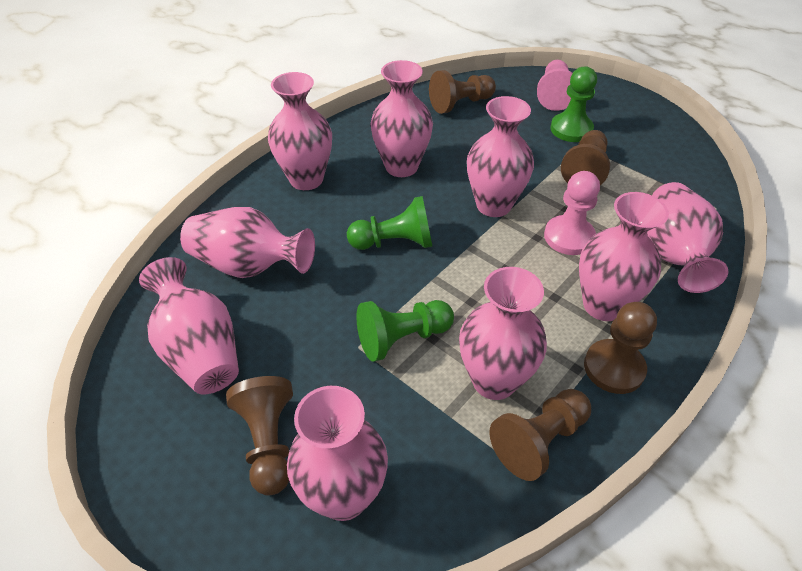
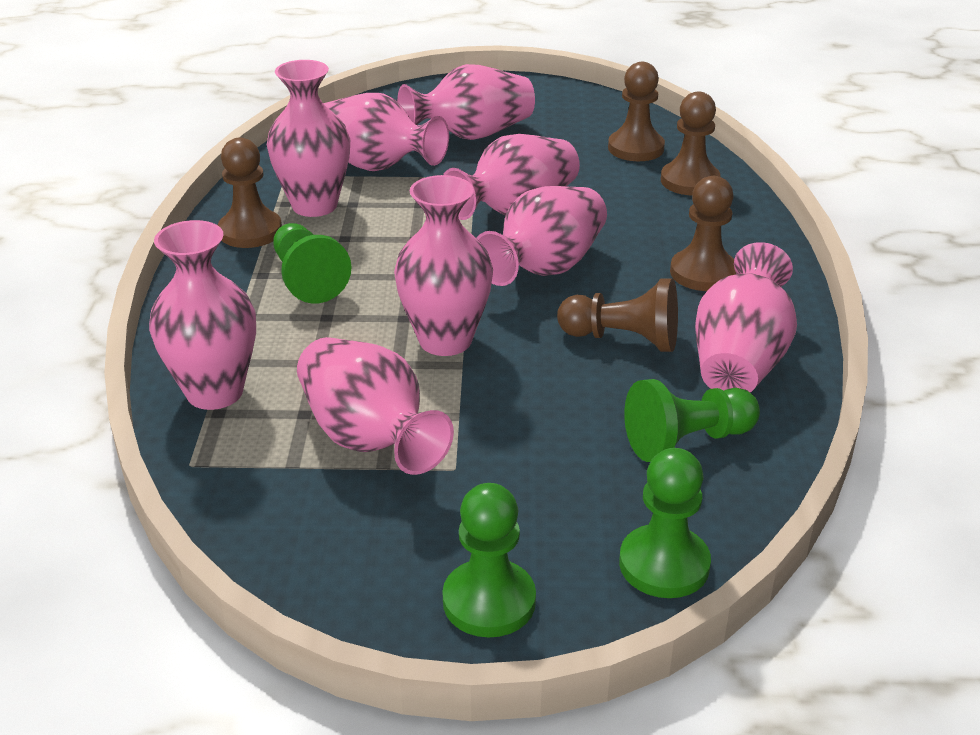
green pawn: [347,196,432,250] [356,300,454,362] [550,66,597,142] = 3 -> [273,223,351,304] [443,483,536,637] [619,448,711,598] [624,379,760,462] = 4
pink pawn: [537,60,573,111] [544,171,600,255] = 2 -> none = 0

